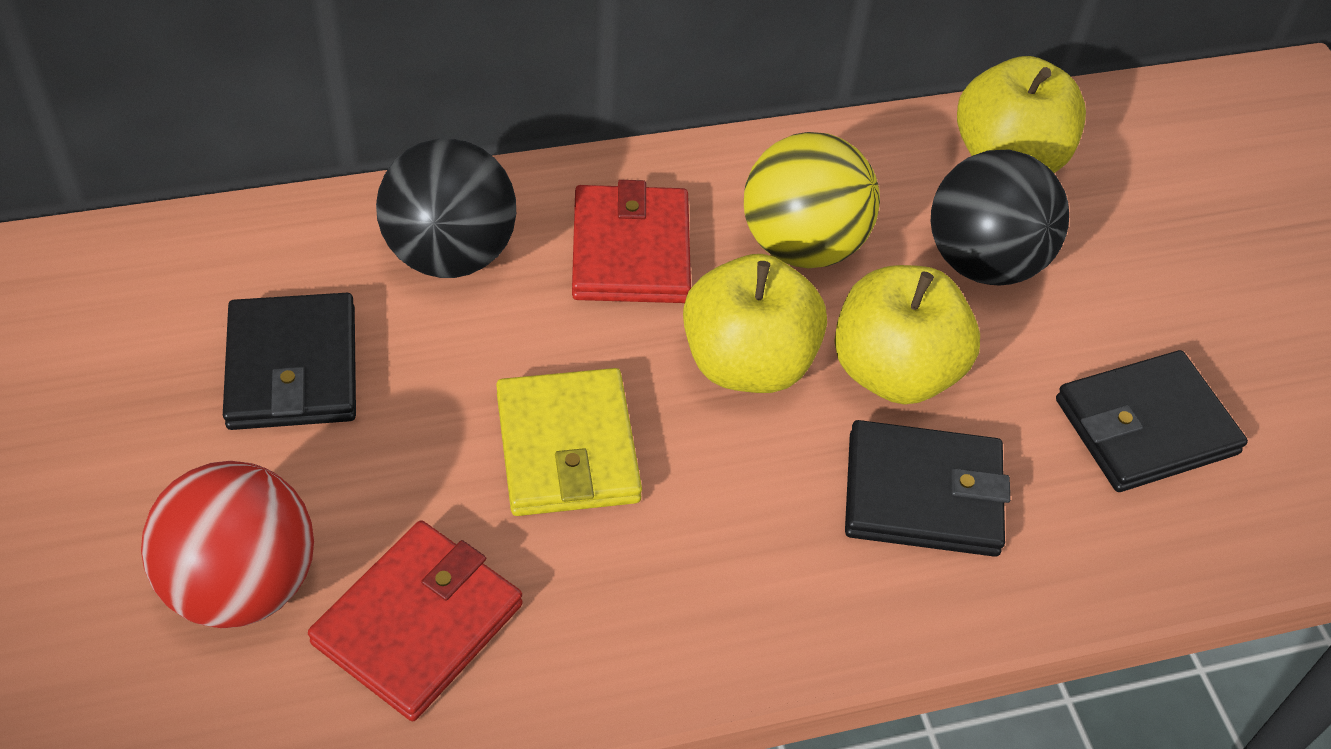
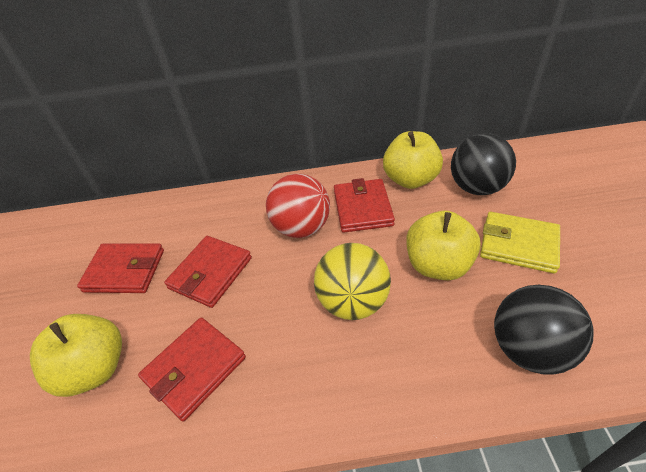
black wallet: [223,293,356,430] [845,420,1010,557] [1056,350,1248,492] = 3 -> none = 0
red wallet: [308,520,523,721] [572,180,691,303] = 2 -> [77,243,164,293] [138,317,246,421] [164,236,252,308] [334,178,395,233] = 4

